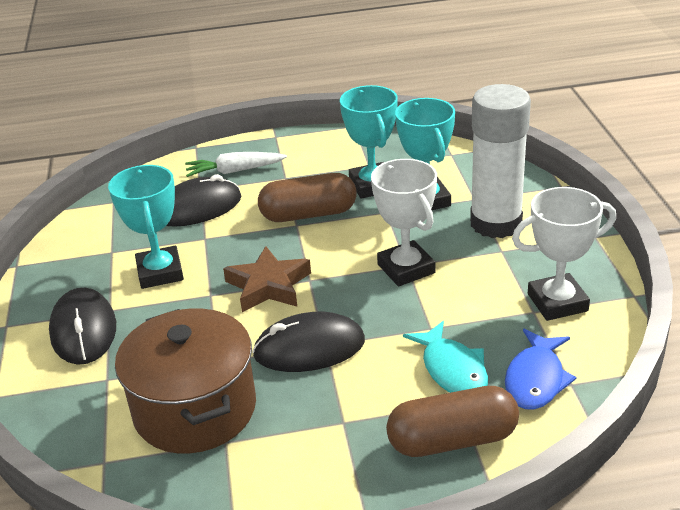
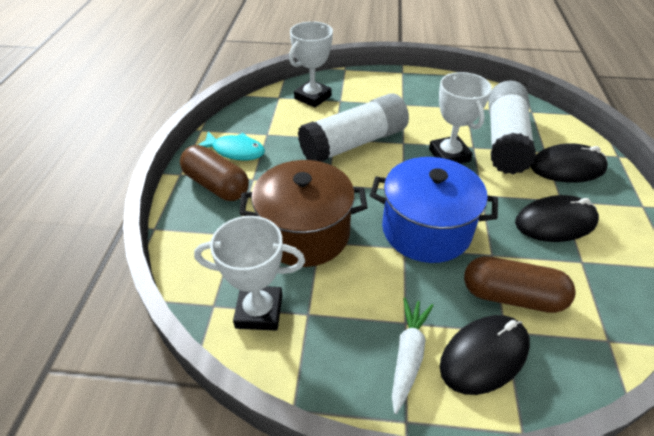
blue fish: [505,329,577,410] = 1 -> none = 0
blue pot: none = 0 -> [370,157,498,263] = 1
brown star: [223,246,311,312] = 1 -> none = 0
turquoise trophy: [108,165,184,289] [340,85,398,199] [395,98,455,210] = 3 -> none = 0
white glue stick: [470,84,531,238] = 1 -> [298,93,409,162] [488,81,536,174] = 2
white trophy: [371,159,437,286] [512,187,616,321] = 2 -> [194,216,305,331] [289,21,333,108] [429,72,492,164] = 3

